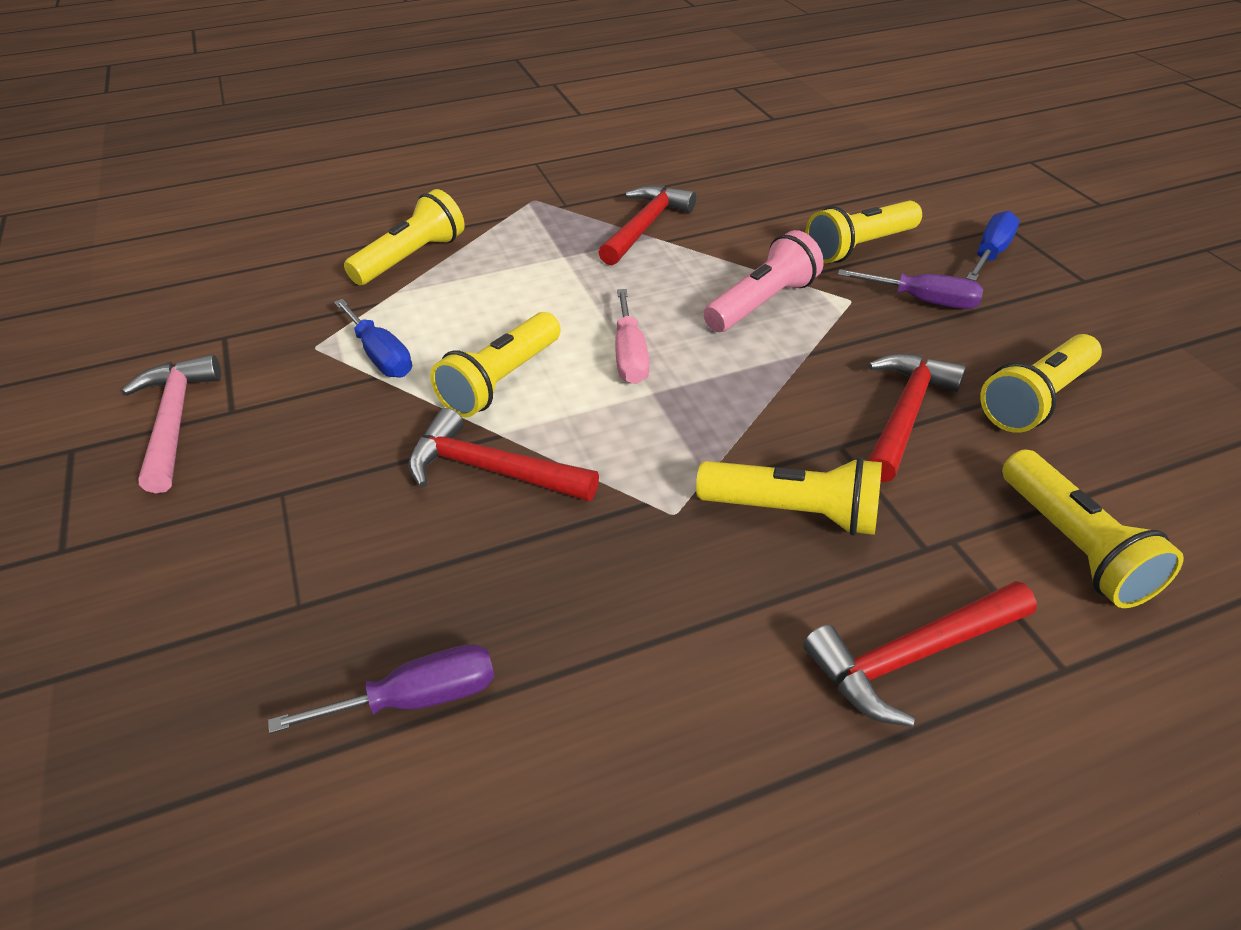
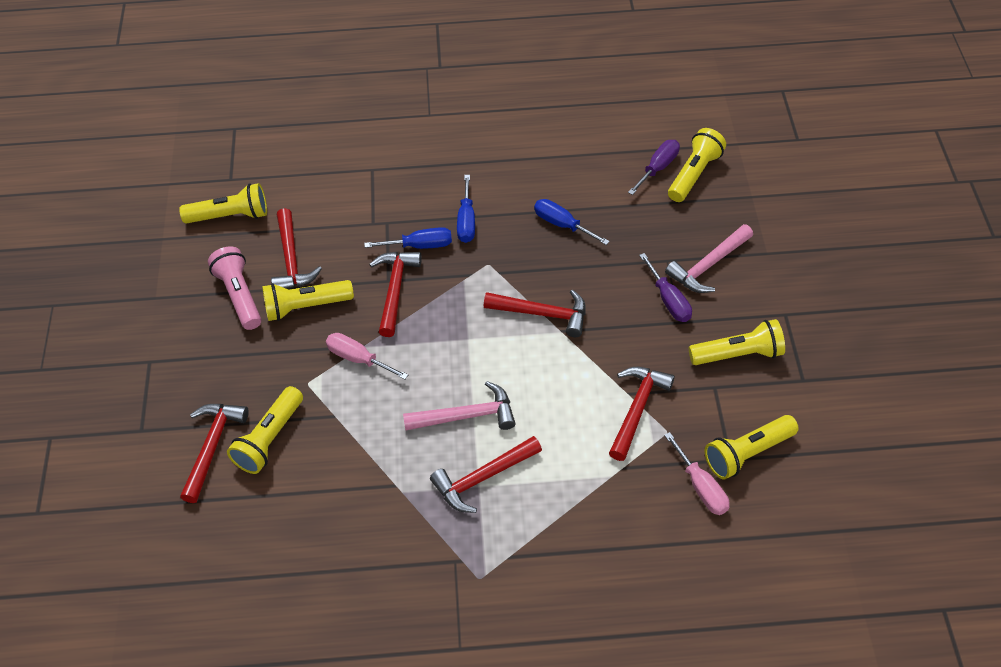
blue screwdriver: [334,299,412,378] [966,211,1019,281] = 2 -> [364,227,452,249] [457,175,475,243] [534,199,610,245] = 3
pink hammer: [122,355,221,493] = 1 -> [403,381,516,430] [665,224,753,293] = 2
pink screwdriver: [615,289,649,384] = 1 -> [326,333,408,380] [664,432,730,515] = 2
red hammer: [408,408,599,501] [598,185,696,265] [803,581,1037,727] [868,353,966,482] = 4 -> [180,404,249,503] [271,208,322,289] [369,252,422,337] [430,436,542,513] [484,289,586,337] [609,367,675,461] = 6

